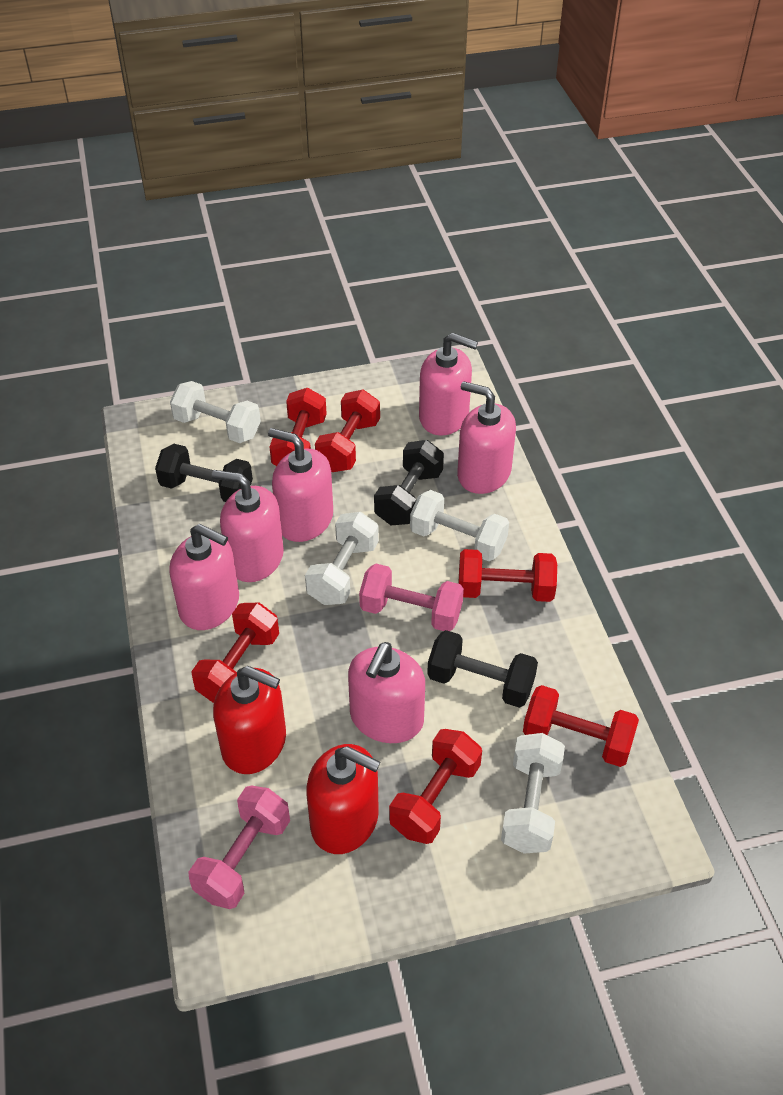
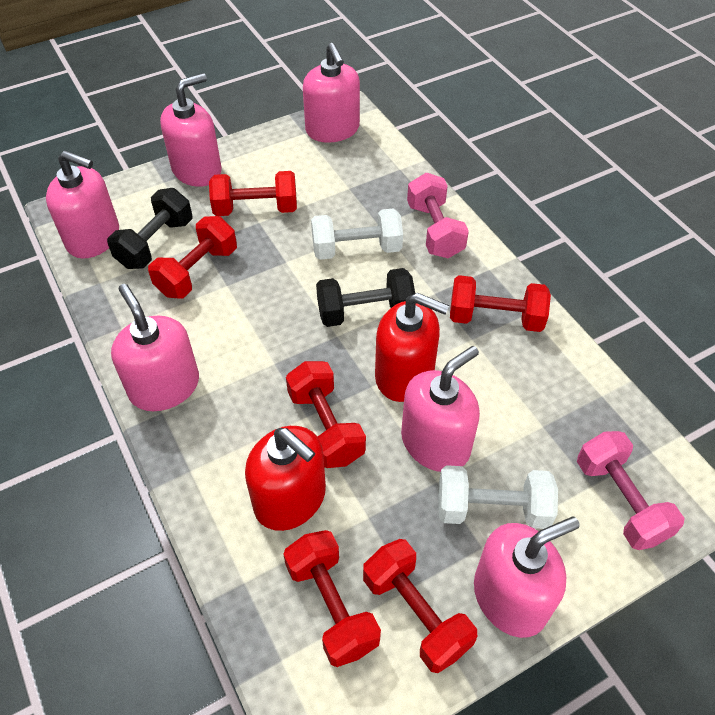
black dumbbell: [155,444,253,502] [374,440,444,525] [427,630,538,708] = 3 -> [107,188,193,269] [316,268,415,327] = 2
white dumbbell: [170,381,261,443] [305,512,379,605] [410,490,509,561] [501,733,565,853] = 4 -> [311,208,403,260] [438,465,558,529] = 2

